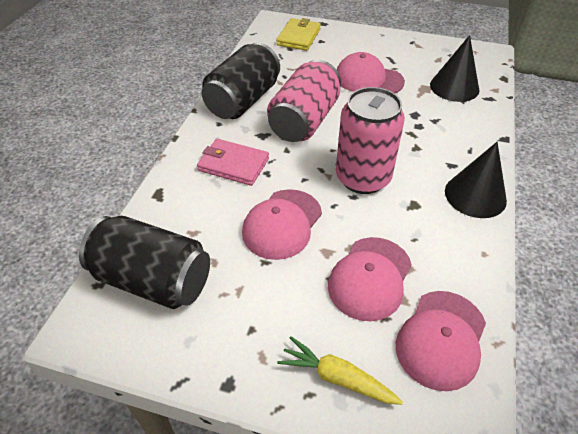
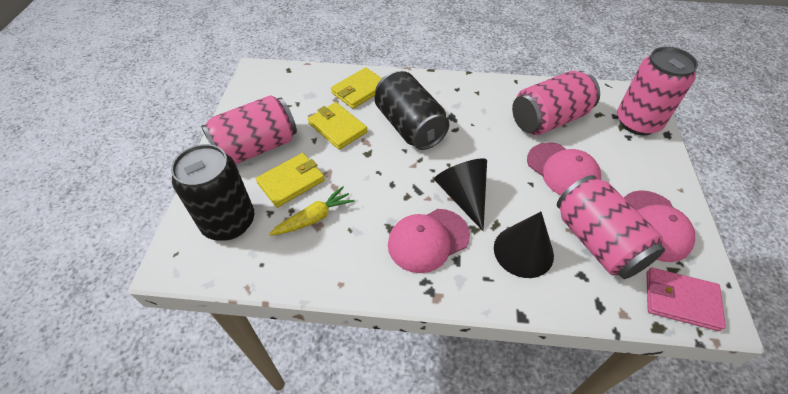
pink can: [267,60,341,142] [336,87,405,194] = 2 -> [201,95,297,164] [512,71,600,135] [557,175,665,279] [617,47,698,135] = 4
pink cap: [242,189,322,260] [328,237,412,321] [337,52,405,93] [396,291,486,391] = 4 -> [388,209,470,273] [527,142,601,195] [624,190,695,262] = 3
yellow wallet: [276,18,321,51] = 1 -> [256,153,325,208] [308,102,368,150] [331,67,382,109] = 3

